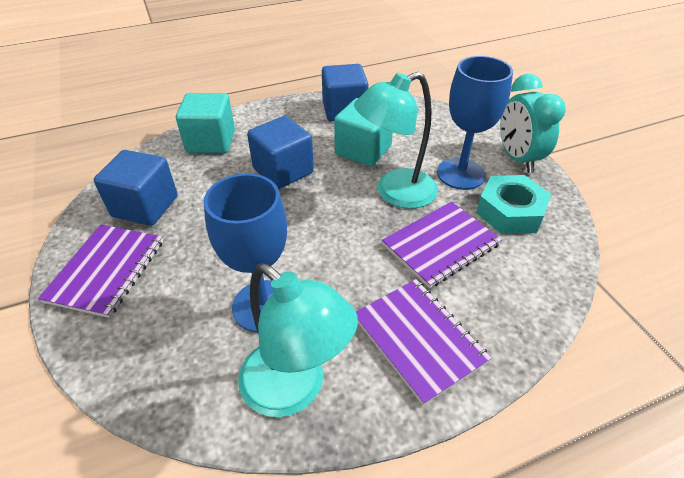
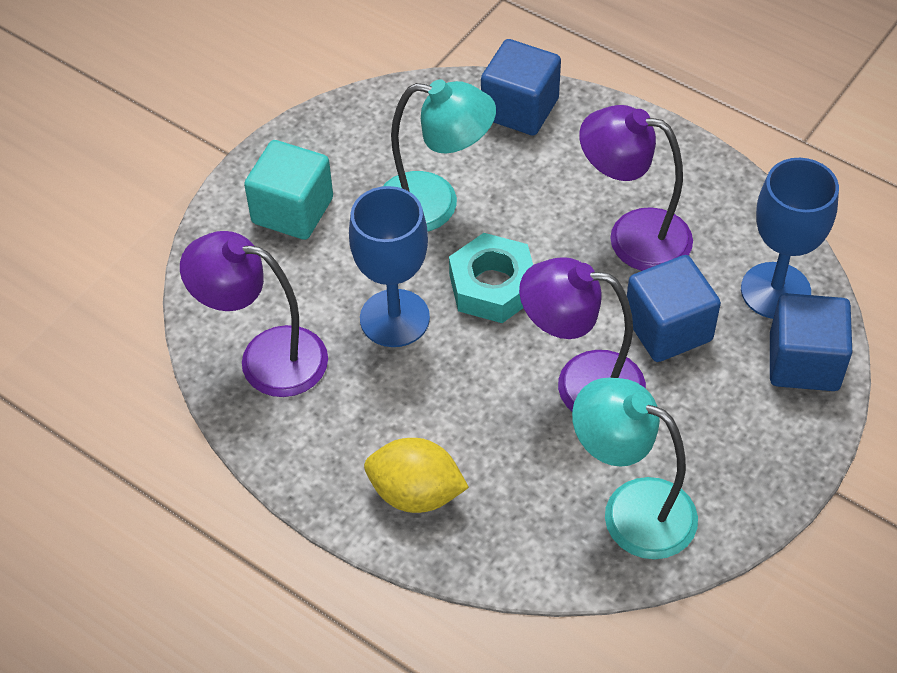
purple lamp: none = 0 -> [180,231,328,397] [519,257,646,411] [579,105,693,271] = 3
purple notebook: [38,224,163,318] [356,279,492,406] [382,201,502,288] = 3 -> none = 0
turquoise clock: [500,74,566,173] = 1 -> none = 0
turquoise cube: [176,93,235,153] [334,98,393,167] = 2 -> [244,140,333,240] = 1
yellow lemon: none = 0 -> [364,438,469,513] = 1

